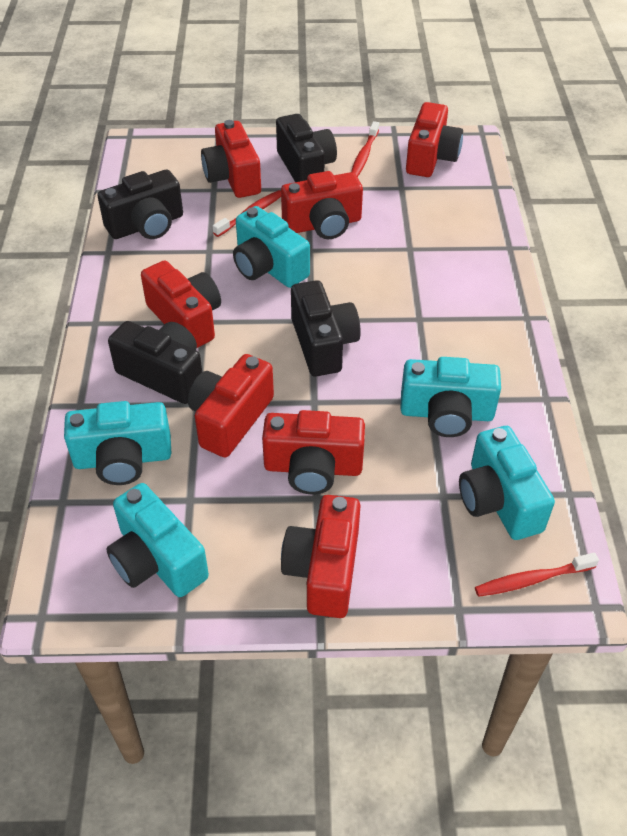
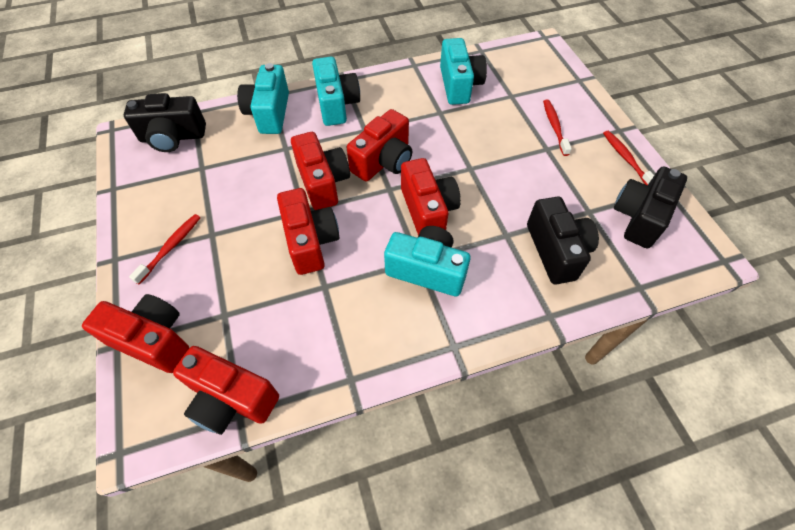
black camera: [97,170,183,239] [108,321,202,404] [276,114,337,182] [291,280,361,376] = 4 -> [124,93,206,152] [527,196,599,284] [614,166,687,248] = 3
red camera: [141,260,221,348] [188,354,274,457] [201,120,261,198] [262,410,365,494] [281,171,363,239] [281,495,360,618] [406,102,463,177] = 7 -> [82,294,189,373] [173,346,279,435] [277,188,339,275] [291,132,350,210] [347,109,412,181] [401,158,461,236] = 6
turquoise camera: [64,401,171,485] [106,483,209,597] [233,206,310,288] [401,357,501,437] [459,426,555,540] = 5 -> [237,63,289,134] [312,57,360,126] [384,226,470,296] [440,38,487,105] = 4

